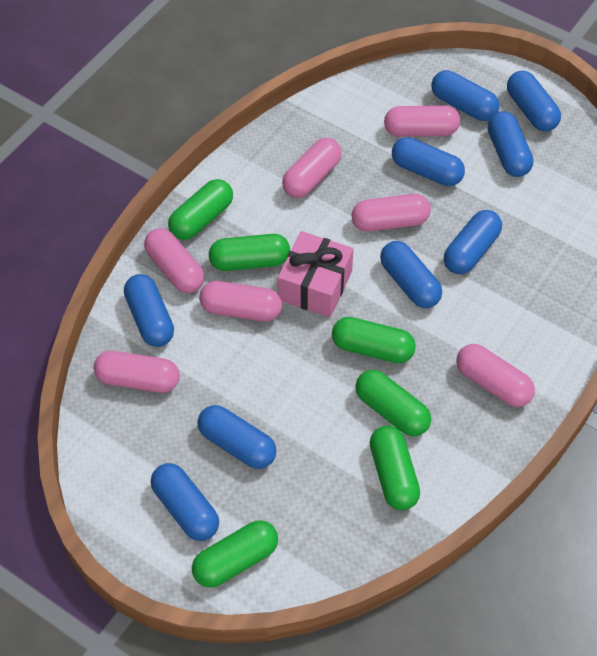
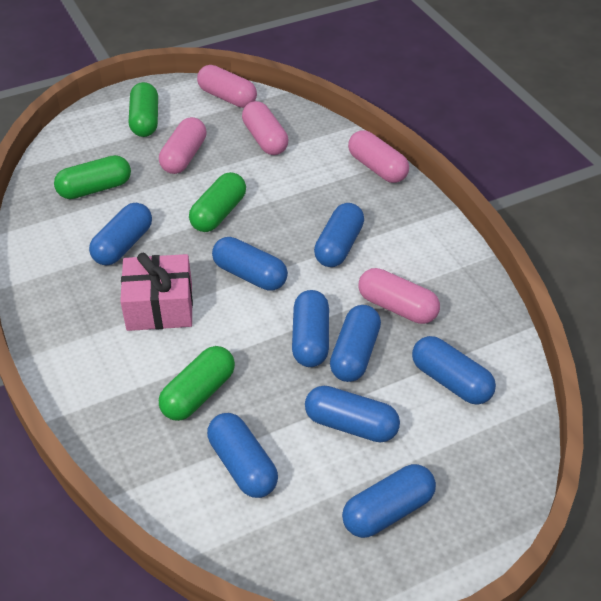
green capsule: [168,179,233,240] [192,521,278,588] [209,234,290,271] [332,317,416,363] [355,370,431,437] [370,425,420,510] = 6 -> [54,155,131,199] [129,82,158,137] [159,346,235,421] [189,172,246,232] = 4
pink capsule: [94,351,179,393] [144,228,204,293] [199,281,282,321] [282,138,342,198] [352,194,431,232] [384,105,460,137] [456,344,535,407] = 7 -> [159,117,207,174] [197,65,257,108] [242,101,288,155] [348,130,409,183] [358,268,440,324] = 5

